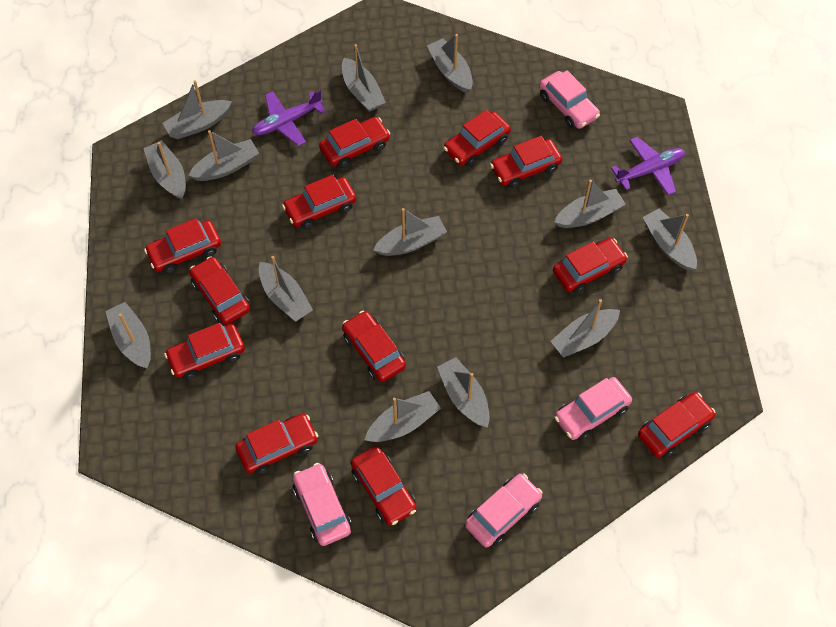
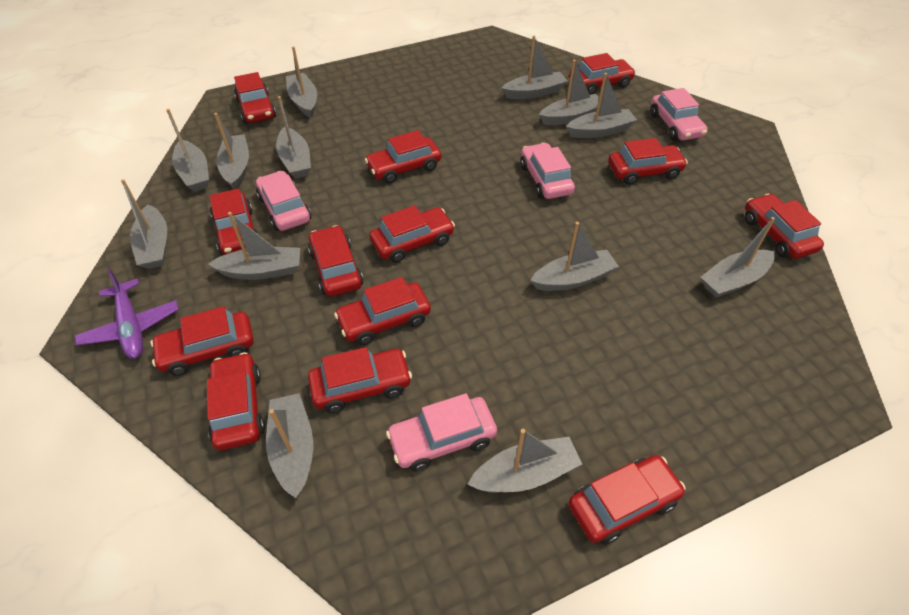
purple plane: [252,90,326,146] [611,137,685,195] = 2 -> [75,269,179,359] = 1
red car: [144,218,221,274] [164,323,245,380] [189,256,250,325] [236,414,318,475] [282,175,356,229] [319,117,390,168] [342,311,406,382] [351,446,417,526] [443,110,511,167] [490,136,562,188] [553,238,628,293] [638,392,715,458] = 12 -> [150,306,254,376] [207,352,265,450] [210,189,259,255] [234,72,276,124] [308,225,363,296] [308,347,412,413] [334,277,431,345] [365,130,441,183] [370,205,455,263] [568,455,685,545] [569,53,636,95] [608,138,688,185] [745,194,824,259] = 13

